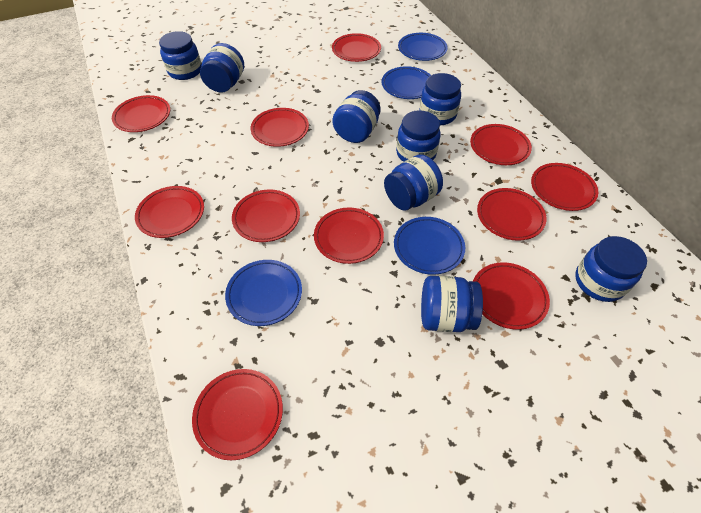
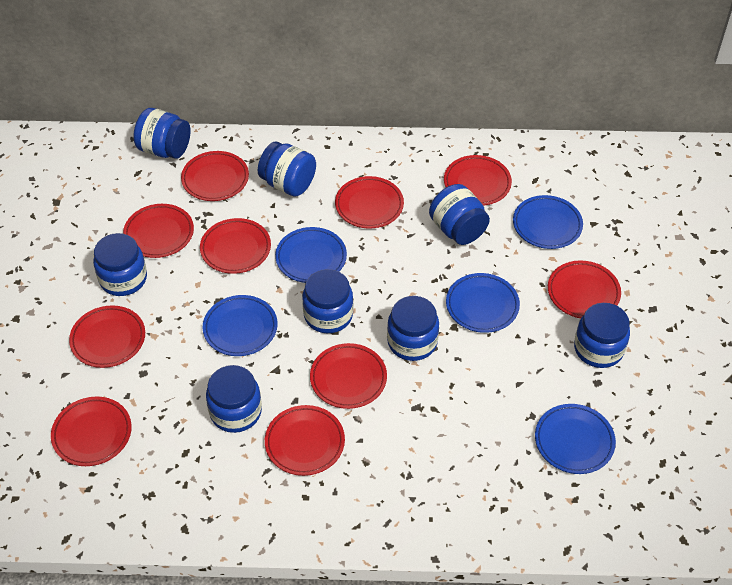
blue plate: [225,260,302,326] [382,66,431,99] [394,217,465,275] [398,33,448,61] = 4 -> [203,295,277,356] [275,227,347,283] [446,273,520,333] [513,195,583,249] [535,404,616,474] = 5
red plate: [112,95,170,132] [135,186,204,238] [192,369,283,460] [232,189,300,242] [251,108,309,147] [314,207,384,264] [332,33,381,62] [470,124,532,165] [473,262,550,330] [477,188,546,241] [531,163,598,211] = 11 -> [51,397,132,466] [69,305,145,368] [123,204,194,258] [181,151,249,201] [200,218,271,274] [265,405,345,476] [310,343,387,409] [335,176,404,228] [444,155,512,205] [548,261,621,318] = 10

